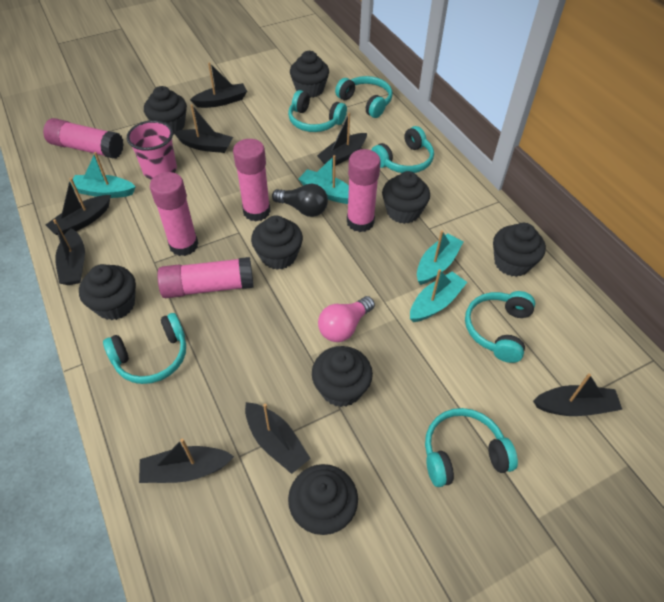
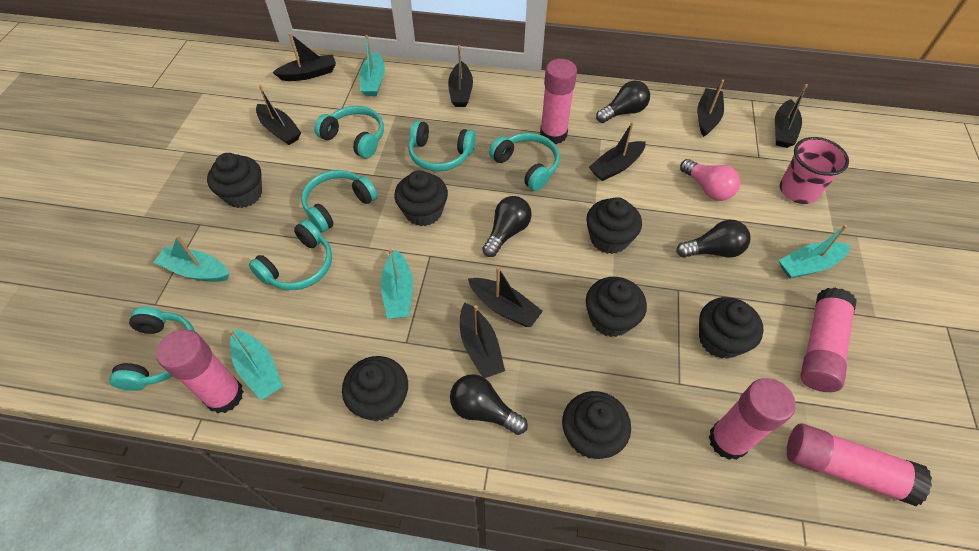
black cupcake: [79,264,136,320] [144,86,187,135] [251,215,303,270] [288,464,358,535] [290,51,329,98] [312,346,373,407] [382,171,430,224] [493,223,546,277] = 8 -> [207,153,262,208] [342,356,408,422] [394,170,448,226] [562,391,631,459] [586,197,642,254] [586,277,647,337] [699,297,764,359] = 7
black light bulb: [272,184,328,217] = 1 -> [450,374,528,435] [482,196,532,257] [596,80,650,123] [676,220,750,258] = 4
turquoise boat: [71,152,136,198] [298,155,349,204] [410,269,467,322] [417,230,464,285] = 4 -> [154,235,229,282] [229,329,283,400] [360,35,385,96] [381,248,413,319] [779,225,850,279] = 5

